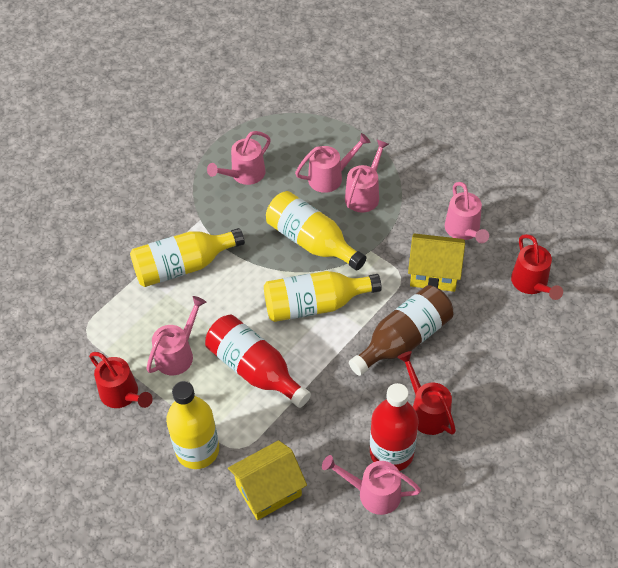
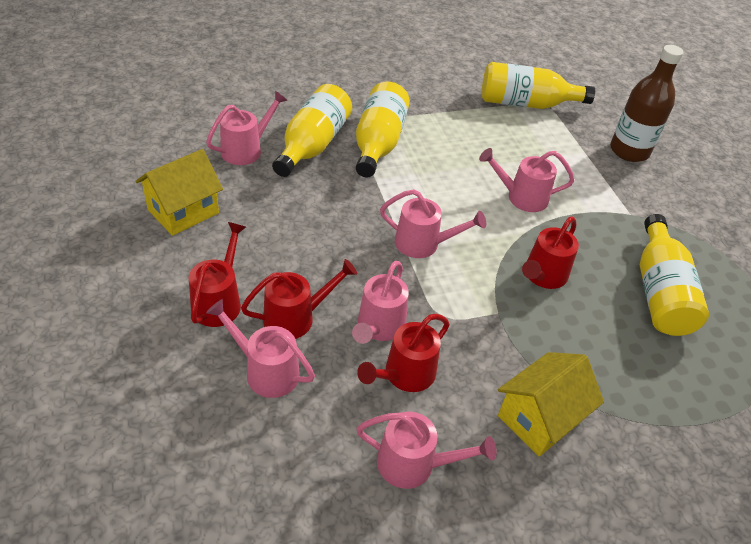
red bottle: [205,315,311,408] [370,383,419,471] = 2 -> none = 0
red watering can: [89,352,153,408] [397,351,456,435] [511,234,563,300] = 3 -> [189,222,246,327] [241,259,357,339] [357,314,450,392] [522,216,579,289] = 4

